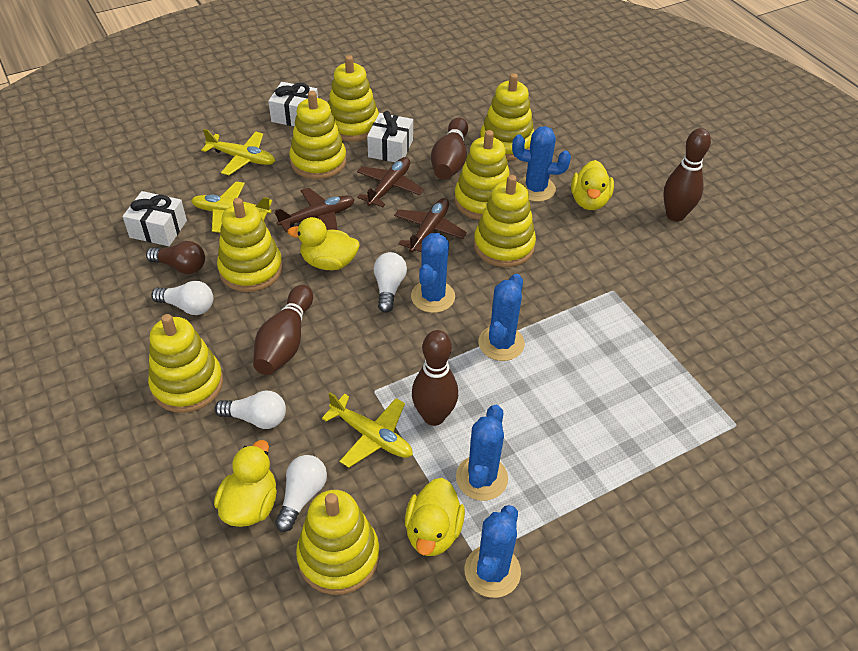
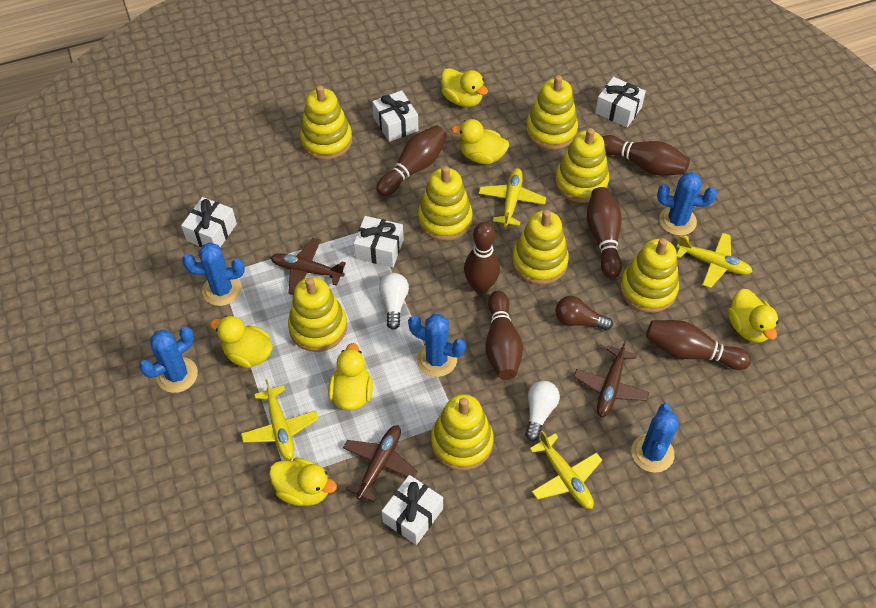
brown bowling pin: [253,285,313,375] [412,330,458,426] [431,117,468,180] [663,128,711,222] = 4 -> [376,125,447,197] [464,222,500,293] [486,291,523,380] [587,187,622,279] [602,135,690,176] [646,320,751,370] = 6
white gift: [123,191,187,246] [268,82,318,126] [367,111,413,162] = 3 -> [181,197,237,247] [354,216,404,267] [372,90,418,142] [382,475,443,545] [595,77,646,127] = 5
white light bulb: [151,281,213,315] [214,390,286,429] [275,455,327,532] [374,252,407,313] = 4 -> [379,273,409,330] [525,381,560,441] = 2
yellow duck: [214,440,277,527] [288,217,360,270] [405,478,465,556] [571,160,614,210] = 4 -> [210,316,273,368] [269,457,337,506] [328,343,373,410] [441,68,488,107] [451,119,509,164] [728,289,778,343] = 6
yellow plane: [191,182,272,233] [201,129,275,175] [322,392,413,468] = 3 -> [241,379,319,461] [479,168,546,227] [530,431,602,509] [677,233,753,288] = 4

